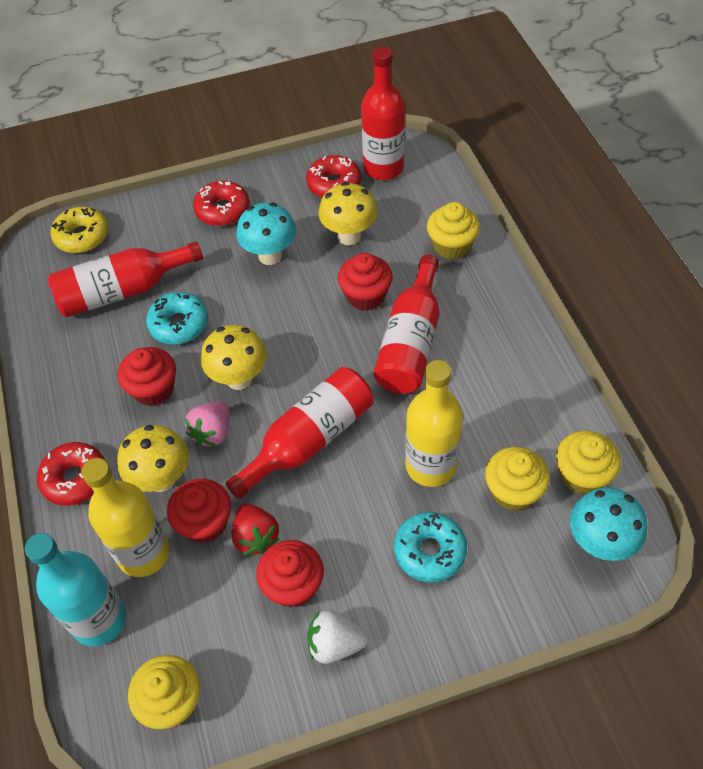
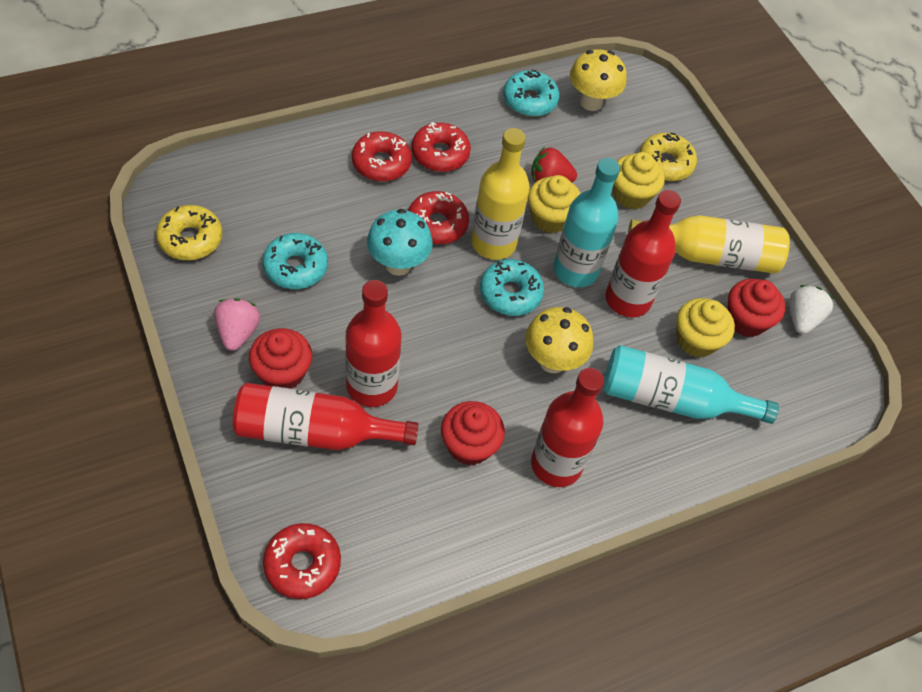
red cupcake: [118,347,176,406] [167,479,231,543] [256,540,324,608] [338,253,393,311] = 4 -> [249,328,312,389] [441,401,505,466] [728,279,785,337] = 3
red donut: [37,442,105,506] [193,181,250,226] [306,155,361,197] = 3 -> [263,523,341,599] [352,131,412,182] [408,191,469,244] [411,122,471,172] = 4
turquoise bottle: [25,533,126,646] = 1 -> [553,158,620,287] [603,345,779,424] = 2
turquoise donut: [146,292,208,344] [394,512,467,582] = 2 -> [262,233,328,289] [480,259,544,316] [503,70,560,116] = 3
turquoise mushroom: [236,203,296,265] [570,487,647,561] = 2 -> [367,209,433,276] = 1
yellow cupcake: [128,655,200,729] [427,202,480,259] [485,447,550,511] [556,431,621,494] = 4 -> [528,175,581,233] [613,152,665,209] [676,298,735,358] = 3
yellow donut: [51,207,109,253] = 1 -> [156,205,222,260] [639,133,697,181] = 2
yellow mushroom: [117,425,189,492] [201,325,267,390] [319,182,378,245] = 3 -> [525,307,593,373] [570,49,627,111] = 2

